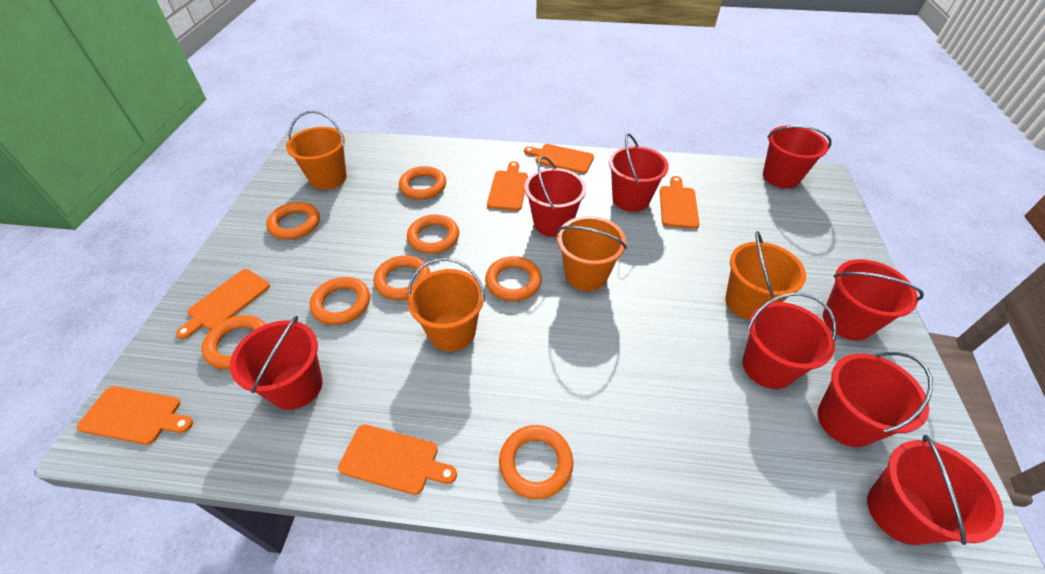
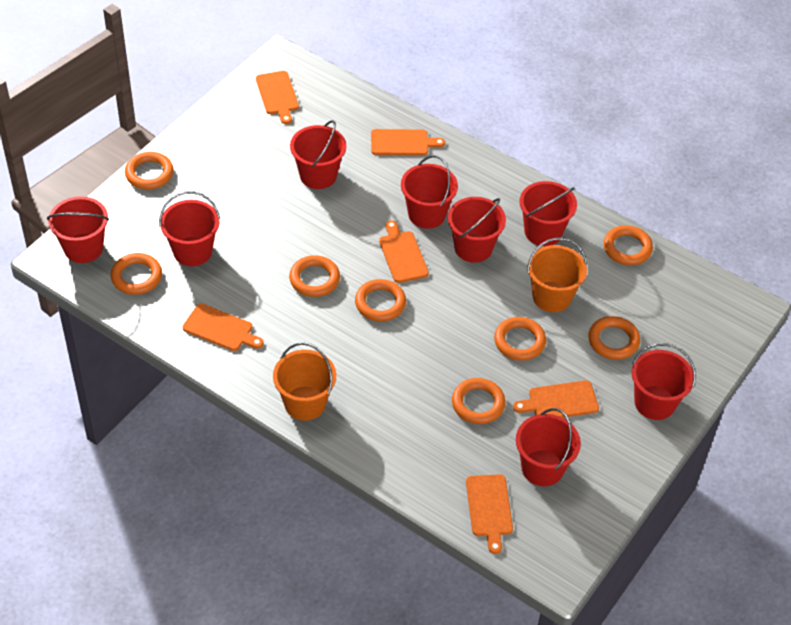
orange bucket: [286,111,347,190] [408,258,485,352] [557,216,627,291] [725,231,806,320] = 4 -> [273,342,336,421] [527,237,587,312] = 2

